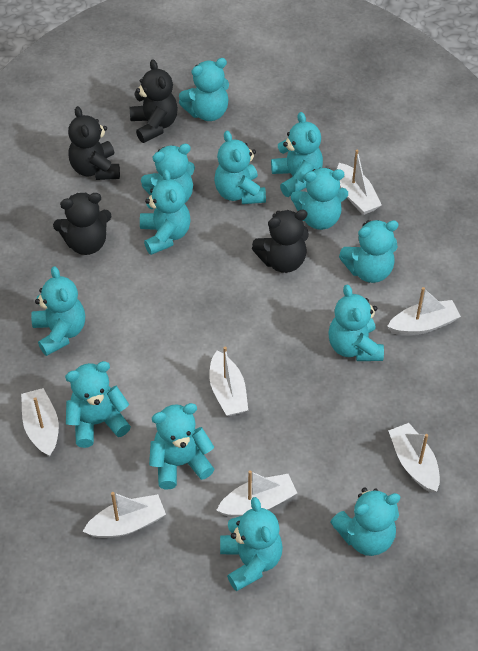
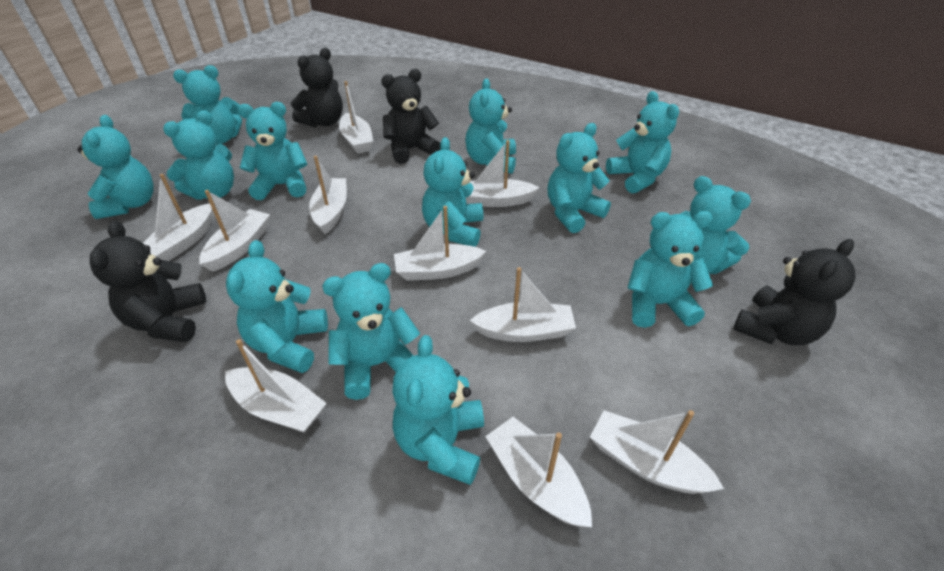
white boat: [21,388,59,457] [82,492,166,538] [209,346,248,416] [216,470,297,517] [337,150,382,215] [387,287,461,335] [389,423,440,493] = 7 -> [143,174,212,261] [199,190,270,272] [225,339,327,433] [309,156,347,234] [339,81,373,154] [394,206,486,281] [466,140,540,207] [470,267,576,342] [485,417,592,527] [590,410,724,494] = 10

